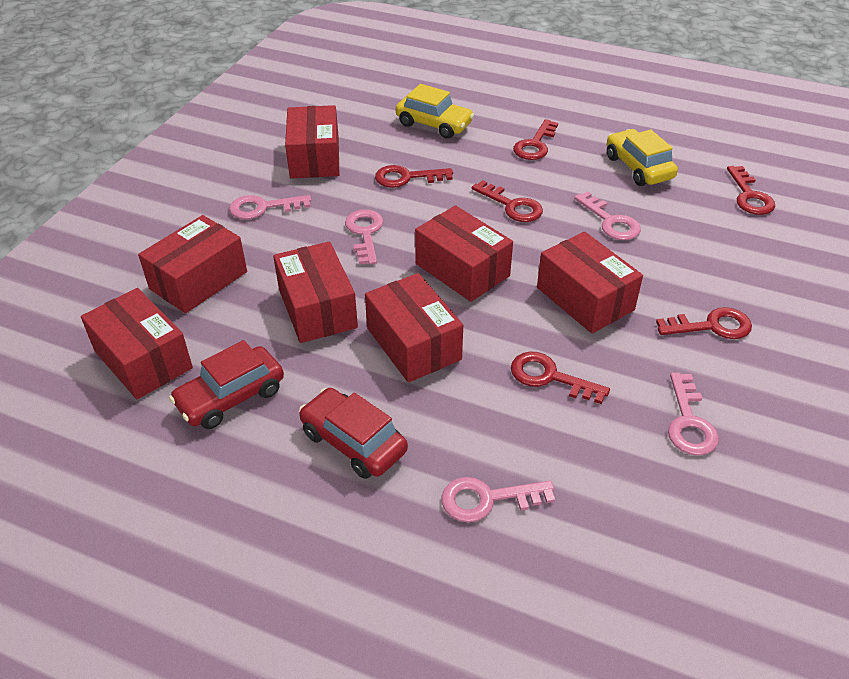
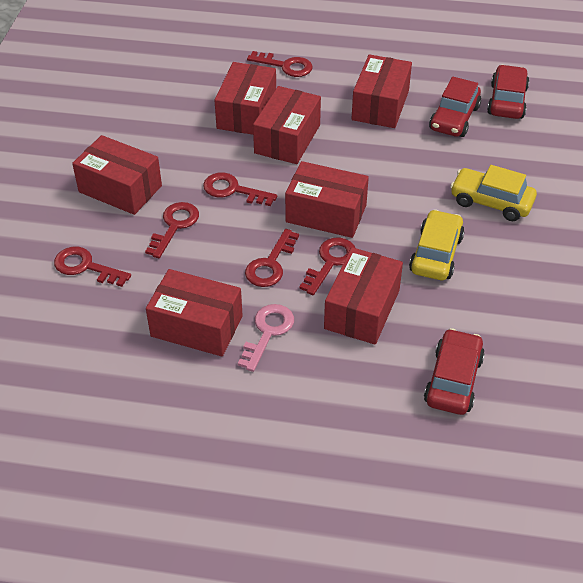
pink key: [229,195,311,219] [345,210,383,264] [441,477,555,523] [574,192,641,240] [668,372,719,456] = 5 -> [238,304,294,372] = 1
red car: [169,340,284,429] [299,388,408,479] = 2 -> [424,328,485,415] [429,77,481,137] [487,65,529,119] = 3

